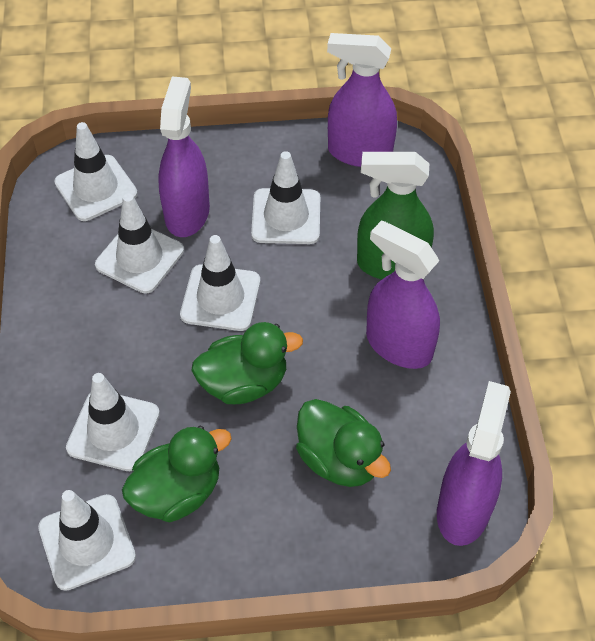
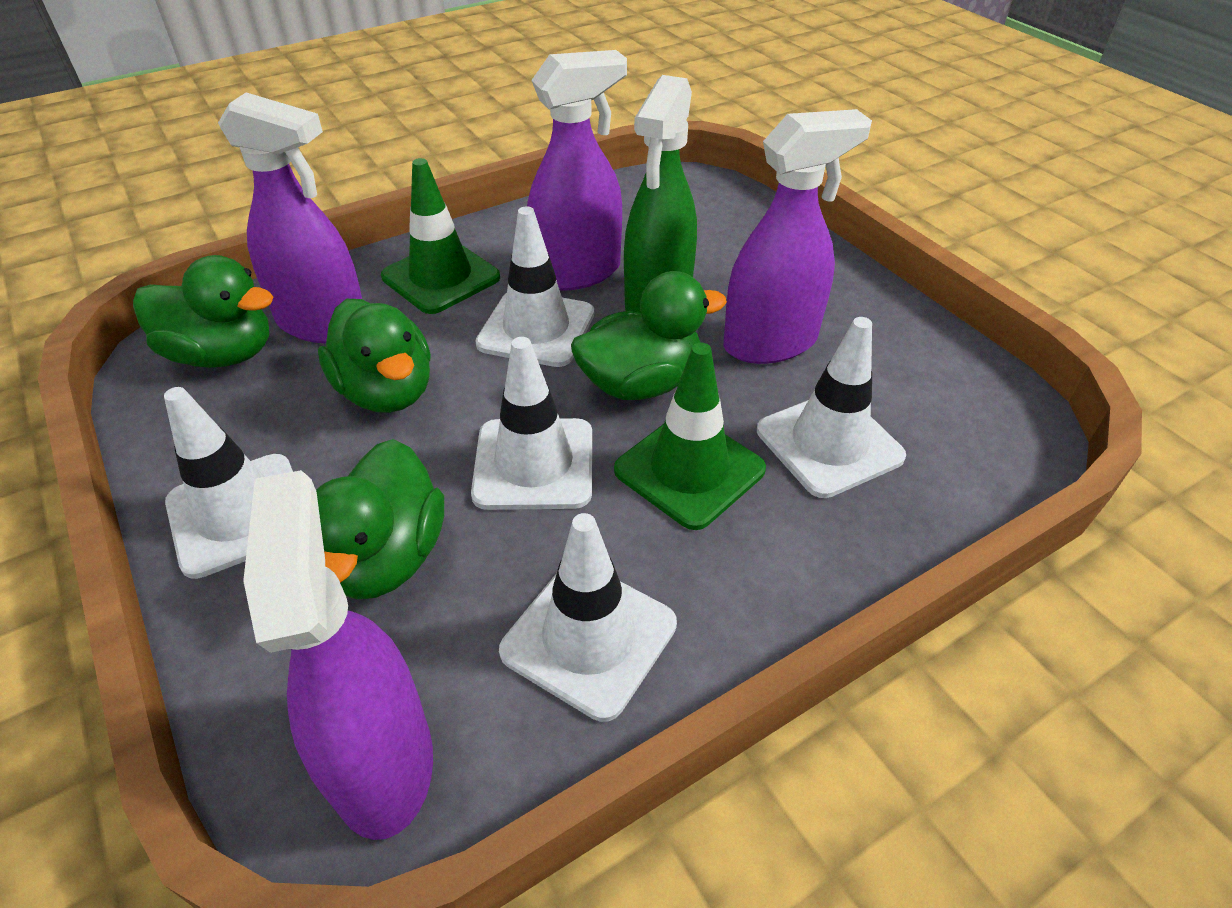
green duck: [122,425,232,522] [191,322,303,404] [296,399,391,487] = 3 -> [133,255,274,368] [316,439,444,599] [318,299,431,413] [571,271,727,400] = 4
green traffic cone: none = 0 -> [381,158,500,314] [614,343,766,530] = 2
white traffic cone: [38,490,136,591] [54,122,138,221] [66,373,160,471] [95,193,184,293] [180,235,260,331] [251,151,320,244] = 6 -> [164,387,293,579] [471,337,592,510] [475,206,594,367] [499,513,677,722] [757,317,906,498] = 5

